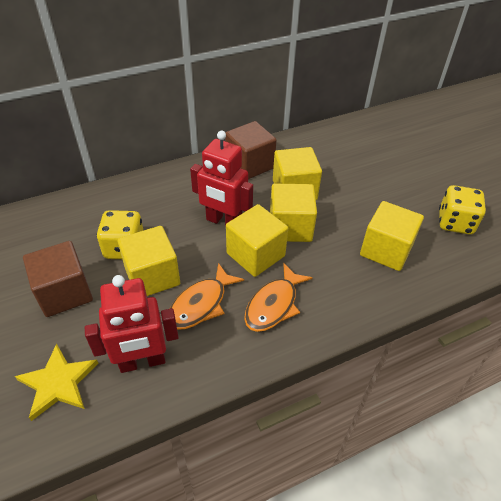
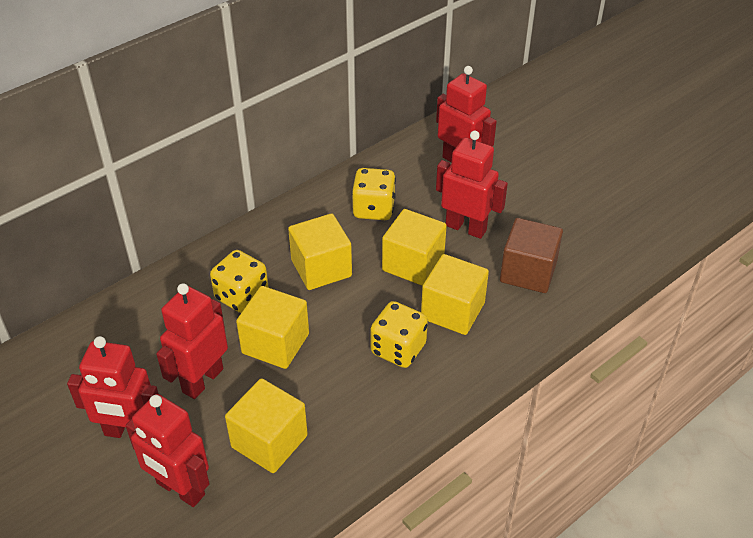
brown cube: [23,241,93,317] [225,121,277,179] = 2 -> [500,218,563,293] = 1
orange fish: [169,263,244,330] [244,263,313,332] = 2 -> none = 0
red robot: [85,275,179,373] [190,131,253,227] = 2 -> [67,336,159,438] [126,394,210,507] [156,283,228,399] [436,66,497,163] [436,131,508,239] = 5
yellow dice: [97,210,144,259] [439,185,486,235] = 2 -> [210,250,269,313] [352,168,396,220] [370,301,428,368] = 3
yellow star: [15,343,99,421] = 1 -> none = 0

